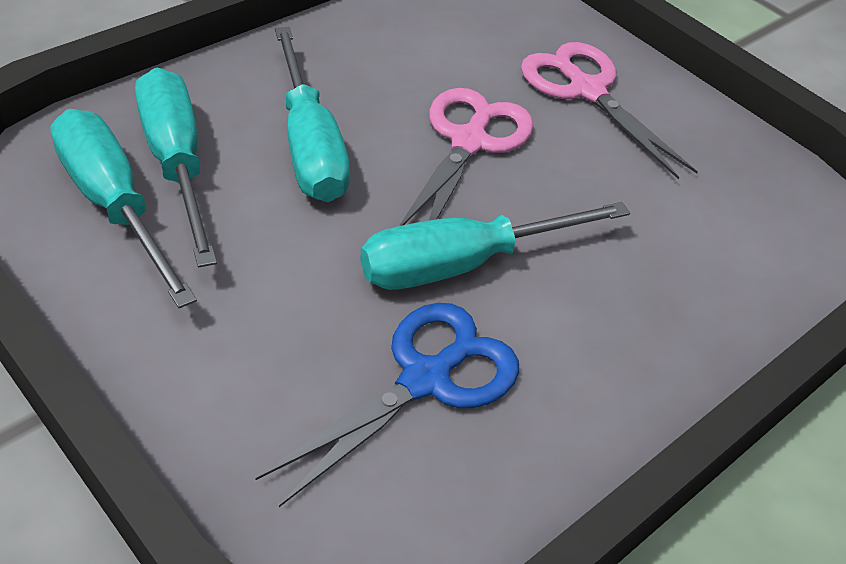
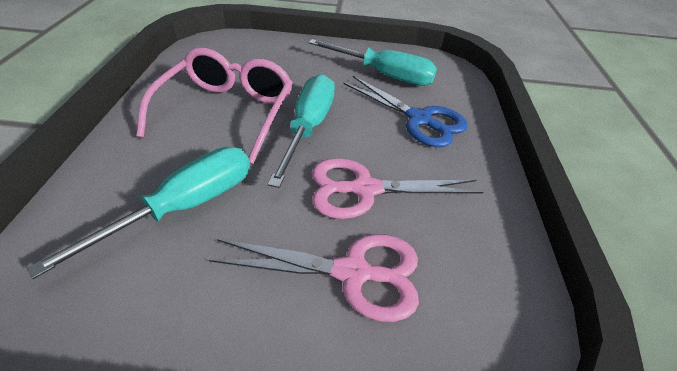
pink glasses: none = 0 -> [137,48,293,164] = 1
turquoise screwdriver: [50,109,197,308] [135,67,217,267] [275,27,350,202] [360,202,630,290] = 4 -> [26,147,250,279] [267,74,335,188] [308,39,437,86] = 3

